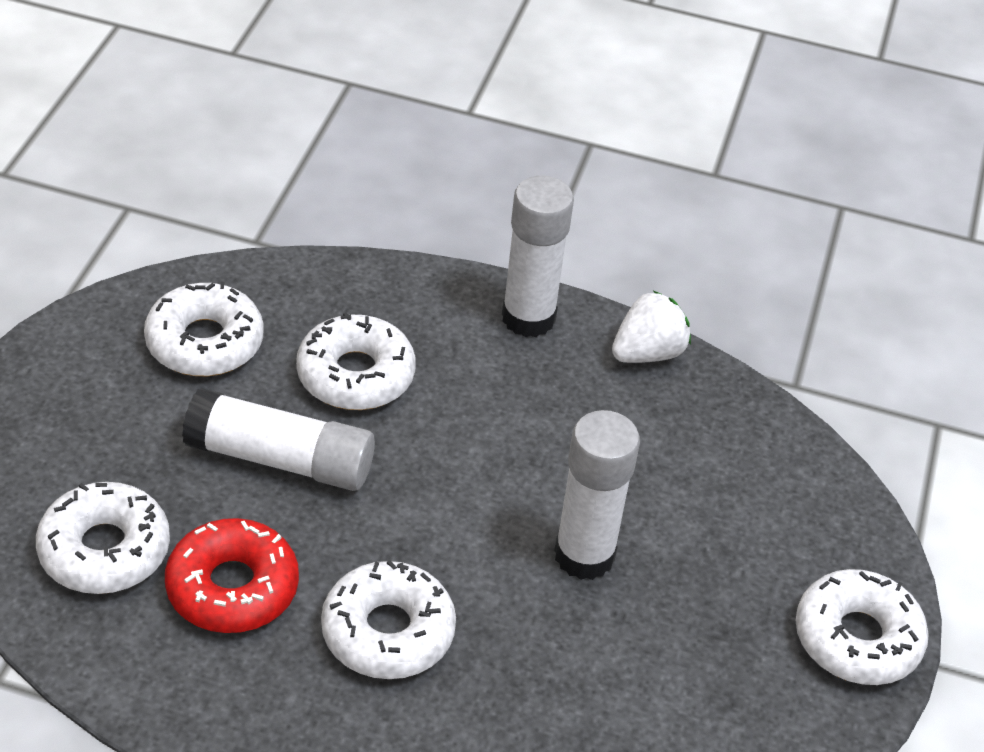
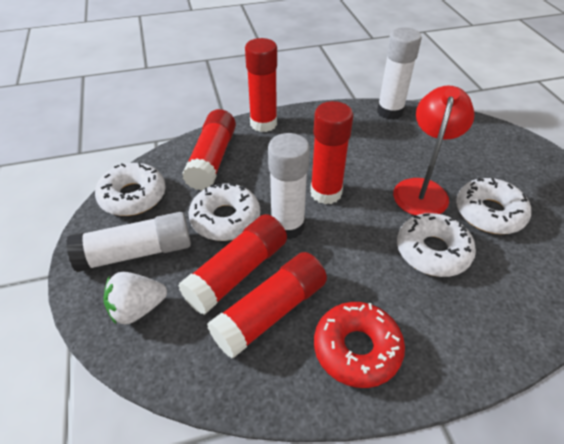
red glue stick: none = 0 -> [178,214,287,315] [182,109,236,191] [207,252,327,358] [245,38,277,132] [310,101,353,204] = 5
red lamp: none = 0 -> [393,86,474,215] = 1
white donut: [36,482,170,594] [144,282,264,376] [296,312,416,410] [321,560,456,679] [795,569,929,685] = 5 -> [95,163,165,216] [188,183,260,241] [397,213,476,277] [456,177,531,234] = 4

